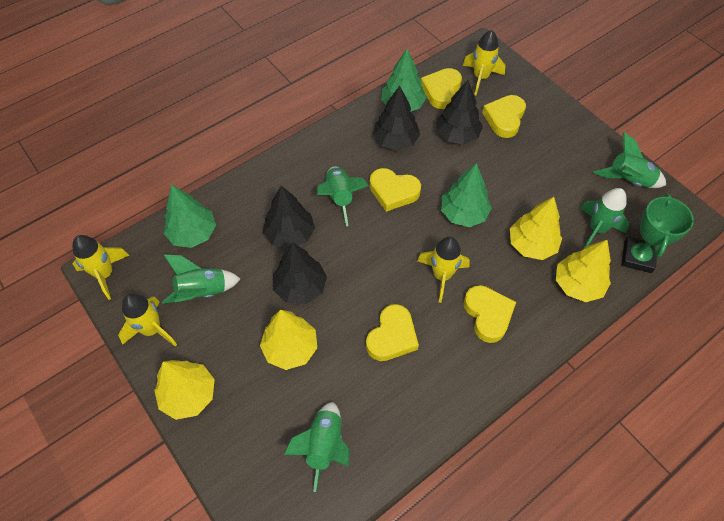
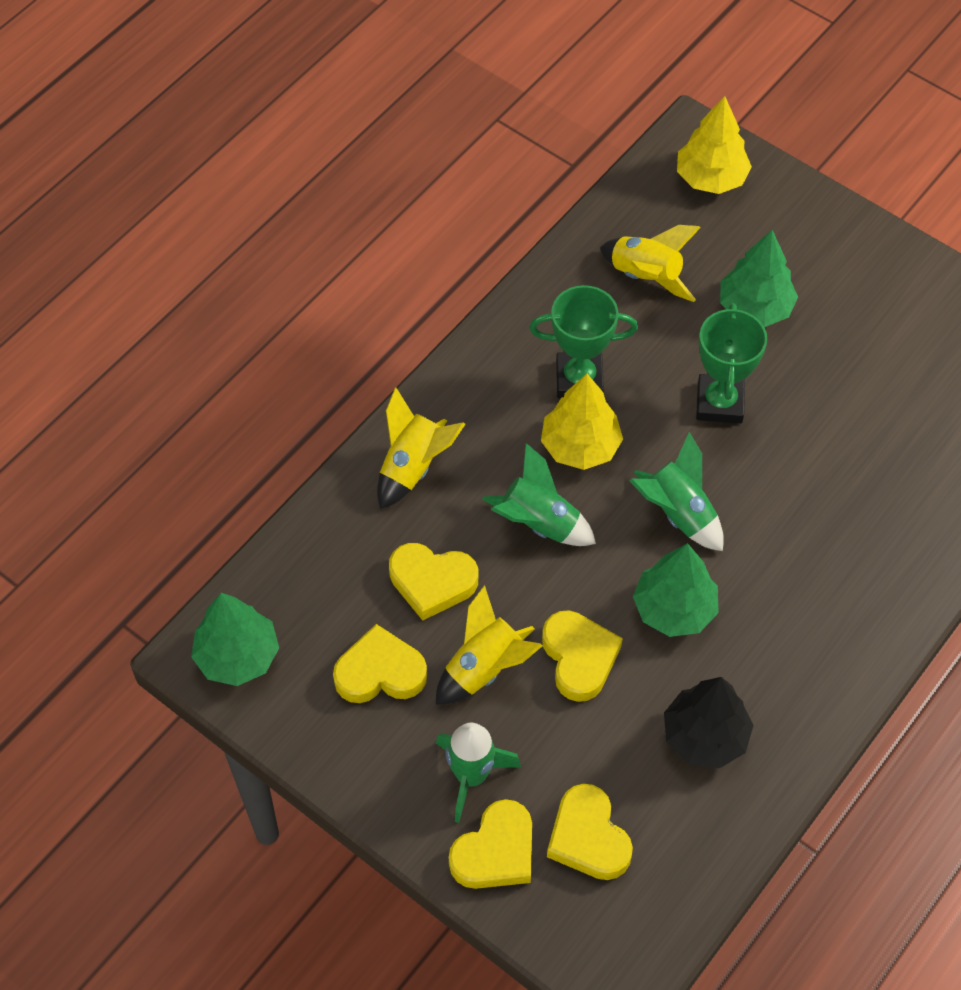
black tree: [263,186,315,249] [273,242,327,304] [373,86,420,151] [436,80,483,144] = 4 -> [664,677,753,768] = 1
green rocket: [162,255,240,304] [283,402,350,492] [317,166,369,226] [580,188,629,249] [593,132,666,188] = 5 -> [436,723,521,823] [482,443,596,546] [629,432,724,551] = 3
green trophy: [622,194,694,273] = 1 -> [529,285,638,398] [696,303,767,424] = 2
yellow rocket: [73,235,129,300] [118,294,177,346] [417,237,470,303] [463,30,506,95] = 4 -> [377,387,466,509] [436,585,543,705] [600,225,701,302] = 3
yellow tree: [154,360,215,420] [260,310,317,370] [510,197,562,260] [556,240,611,302] = 4 -> [541,374,623,470] [677,96,752,194] = 2

